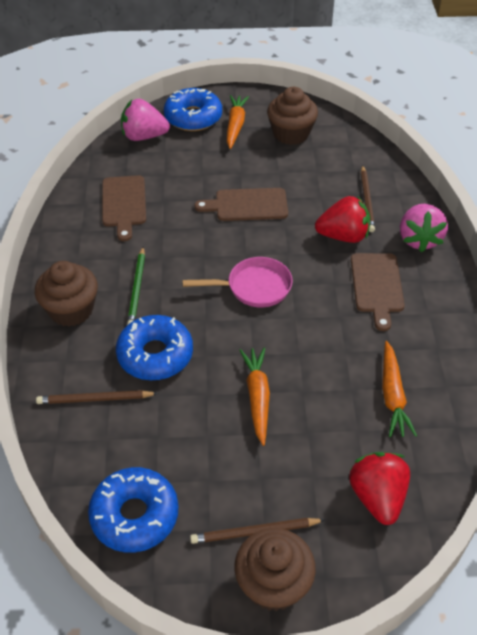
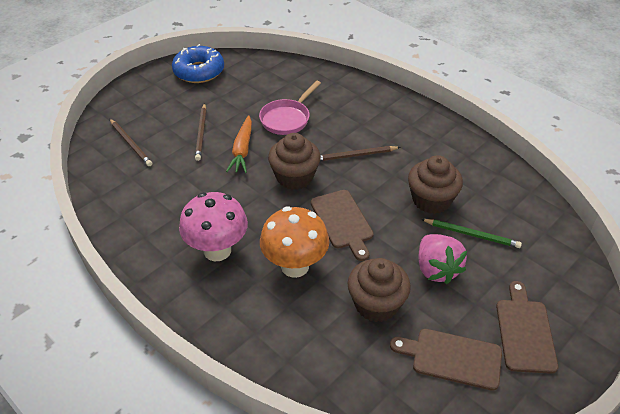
blue donut: [88,467,179,553] [116,315,193,380] [164,88,222,131] = 3 -> [172,44,224,83] = 1
orange carrot: [227,95,249,149] [239,348,270,446] [382,341,417,437] = 3 -> [226,115,252,173] = 1
orange mushroom: none = 0 -> [260,206,329,278] = 1
pink mushroom: none = 0 -> [179,192,248,261] = 1
pink strawberry: [121,99,170,141] [400,204,448,252] = 2 -> [419,234,467,284] = 1
red strawberry: [315,196,370,243] [349,452,410,525] = 2 -> none = 0

